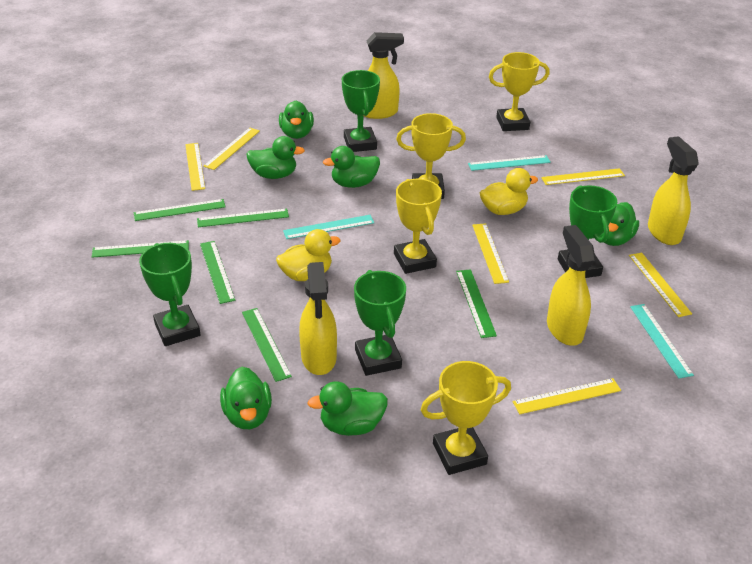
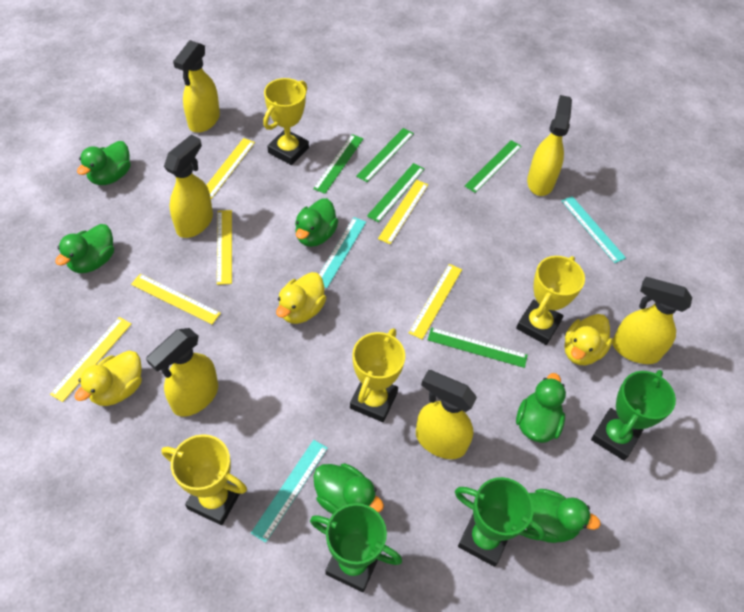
green ruler: [92,240,189,258] [134,199,226,221] [197,209,289,227] [200,241,235,304] [242,308,292,382] [456,269,497,338] = 6 -> [313,134,363,194] [356,128,414,182] [367,163,424,222] [428,327,528,368] [465,140,522,193] = 5
green trophy: [139,243,200,346] [342,70,380,152] [354,270,406,376] [558,185,617,278] = 4 -> [310,503,402,592] [455,477,546,567] [591,370,676,461] = 3
yellow duck: [276,229,340,281] [480,168,538,215] = 2 -> [75,351,142,406] [276,272,326,324] [564,314,613,365] = 3
yellow spray bottle: [299,262,337,375] [365,32,404,119] [547,225,595,346] [648,136,699,245] = 4 -> [146,328,218,416] [164,135,213,238] [173,40,220,133] [416,370,477,459] [527,95,572,196] [612,277,692,364] = 6

